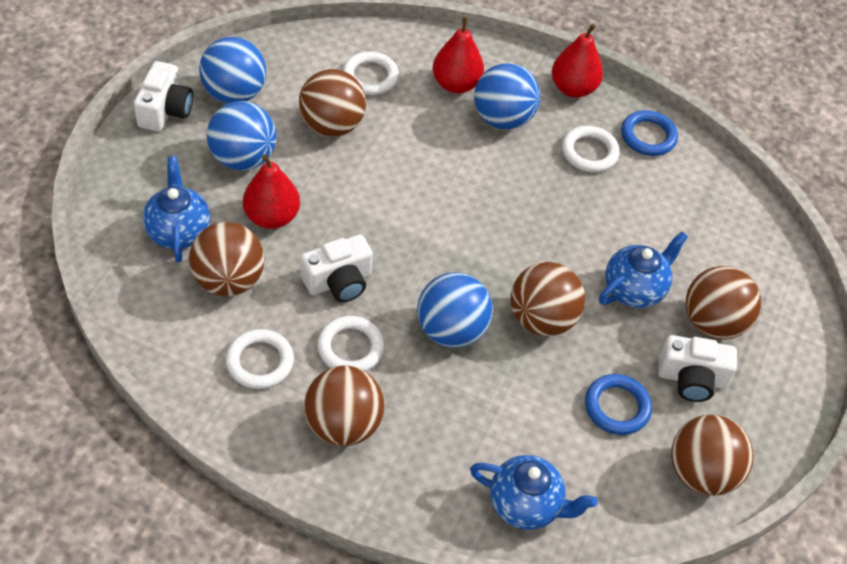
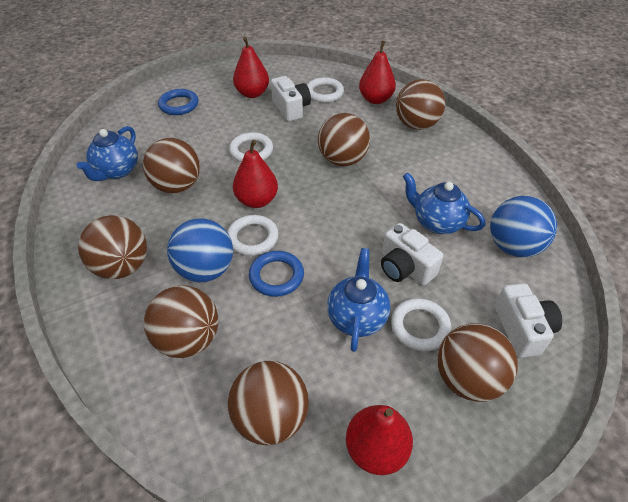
blue ball: [199,37,266,103] [207,101,277,171] [417,272,493,348] [474,63,540,130] = 4 -> [167,219,233,283] [490,196,557,258] = 2
brown ball: [189,222,265,296] [299,69,366,137] [304,365,385,446] [510,262,585,336] [671,415,754,496] [686,266,761,340] = 6 -> [78,215,147,279] [143,138,200,194] [144,285,218,358] [228,361,309,445] [318,113,370,166] [396,79,445,130] [437,323,518,402] = 7
red pear: [243,154,300,229] [433,17,484,93] [552,23,603,98] = 3 -> [233,37,269,98] [233,140,278,208] [346,405,413,475] [359,41,396,104] = 4

